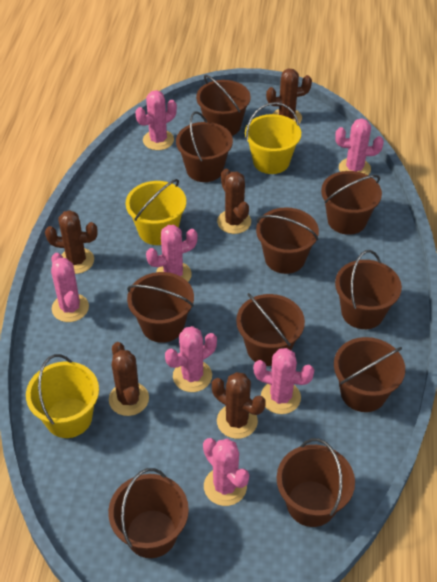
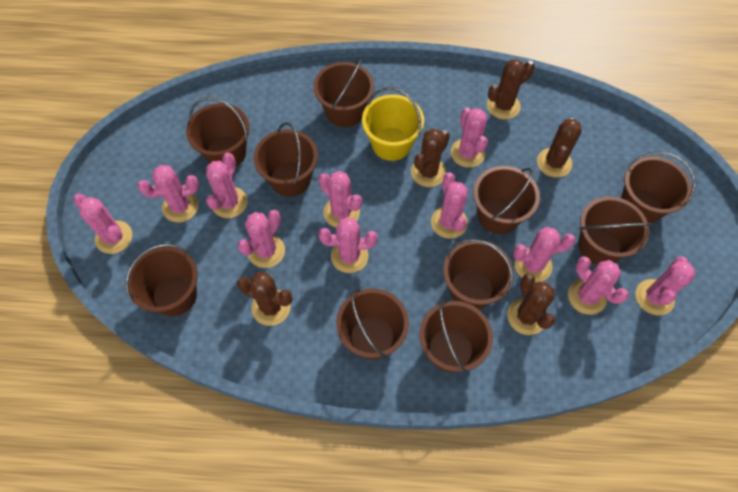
pink cactus: [51,253,89,322] [136,90,177,150] [146,225,198,282] [165,326,217,392] [203,438,249,506] [253,348,314,414] [335,118,384,175] = 7 -> [73,194,132,254] [138,165,199,222] [206,152,247,218] [238,210,285,268] [318,171,362,227] [319,217,378,273] [431,172,468,239] [451,108,488,168] [513,227,576,282] [568,257,629,315] [636,256,695,315] = 11
yellow bucket: [26,354,99,438] [126,179,186,245] [245,102,301,174] = 3 -> [362,87,424,161] = 1

